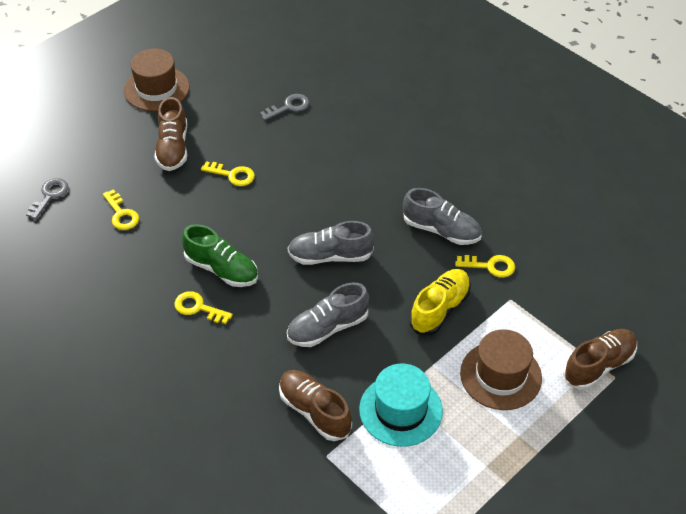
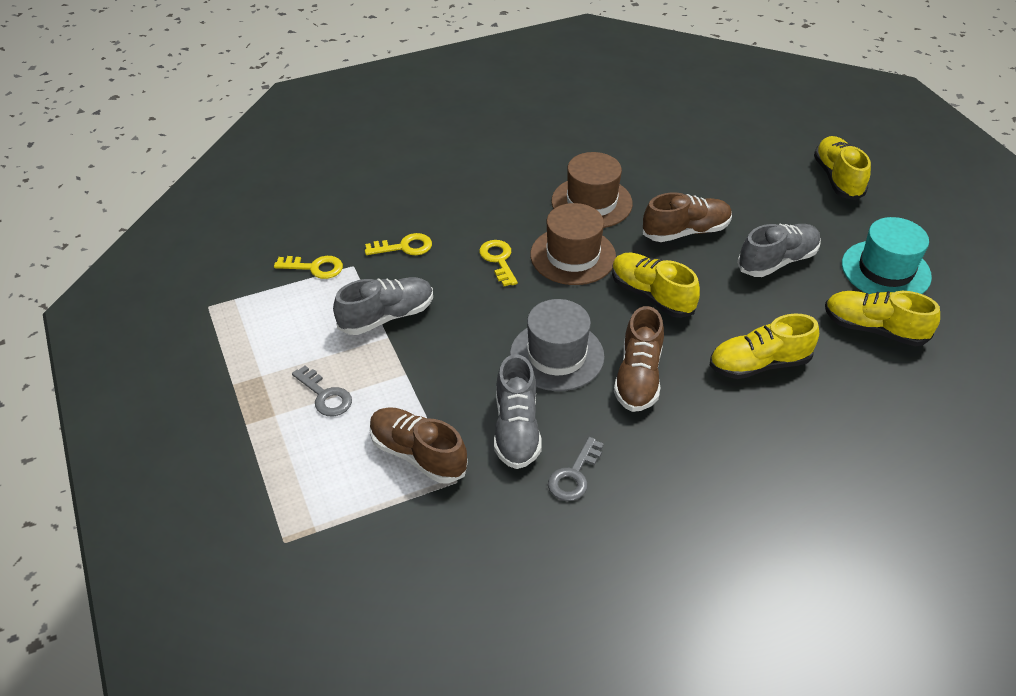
green shoe: [182,224,258,287] = 1 -> none = 0
grey hat: none = 0 -> [510,299,605,391] = 1
yellow key: [103,189,139,230] [174,291,233,324] [201,161,255,186] [455,255,515,278] = 4 -> [274,256,343,279] [365,233,432,255] [479,240,518,286] = 3
yellow shoe: [409,269,471,335] = 1 -> [612,252,700,318] [710,313,819,379] [814,136,871,200] [825,291,940,346] = 4

